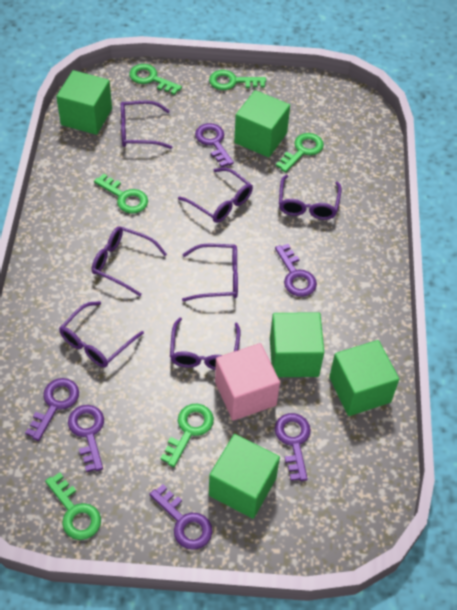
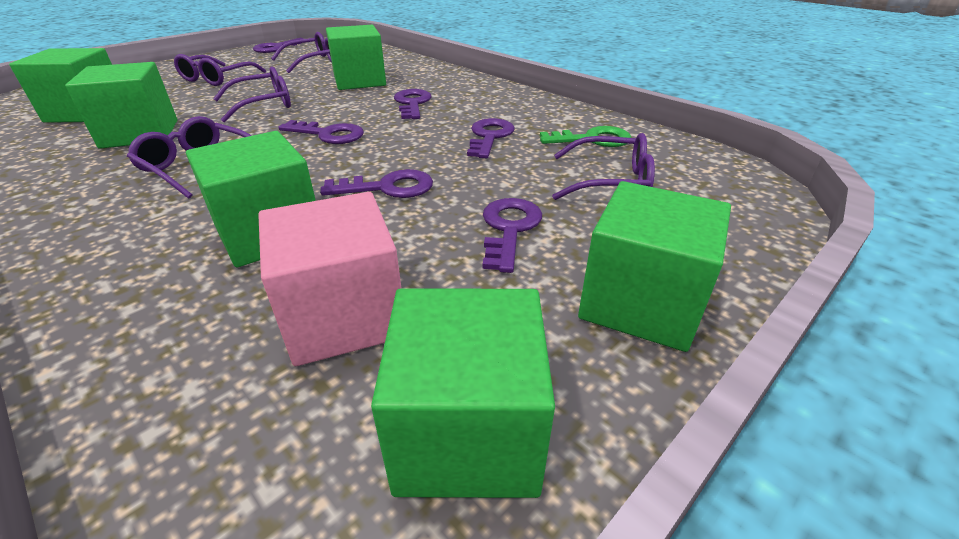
green cube: [56,70,112,135] [209,434,280,519] [234,90,290,157] [270,312,324,377] [329,340,399,416] = 5 -> [9,48,112,123] [65,62,177,149] [186,131,316,267] [326,25,386,90] [371,288,555,498] [578,181,731,352] = 6
green key: [45,472,101,540] [94,173,148,214] [129,64,182,95] [160,404,214,467] [209,70,266,90] [276,133,324,173] = 6 -> [540,126,632,147] = 1
purple glasses: [59,301,144,367] [92,226,167,296] [121,101,172,149] [170,317,240,370] [178,167,253,223] [182,244,238,302] [279,175,342,220] = 7 -> [127,116,251,199] [174,54,266,86] [213,66,291,123] [271,32,332,73] [552,133,655,200] = 5

